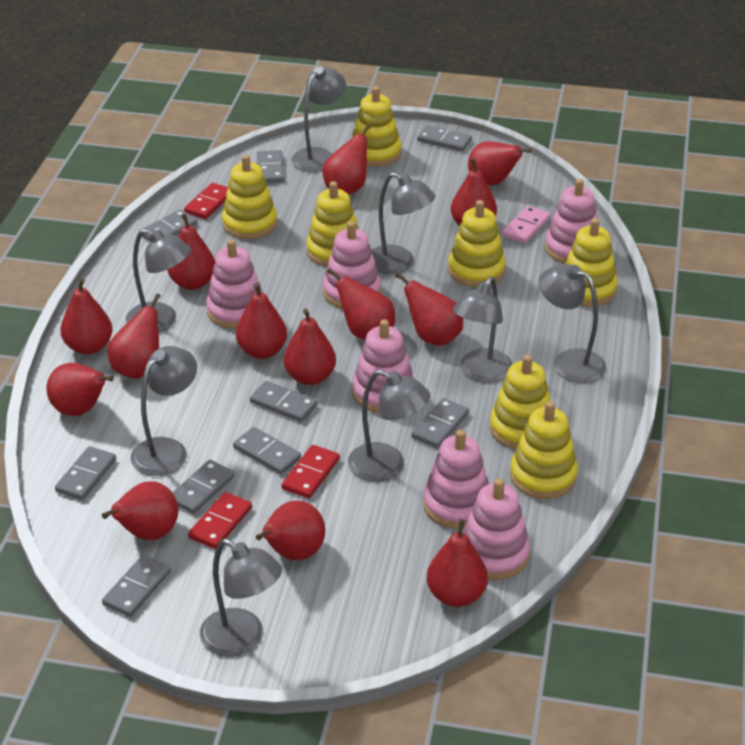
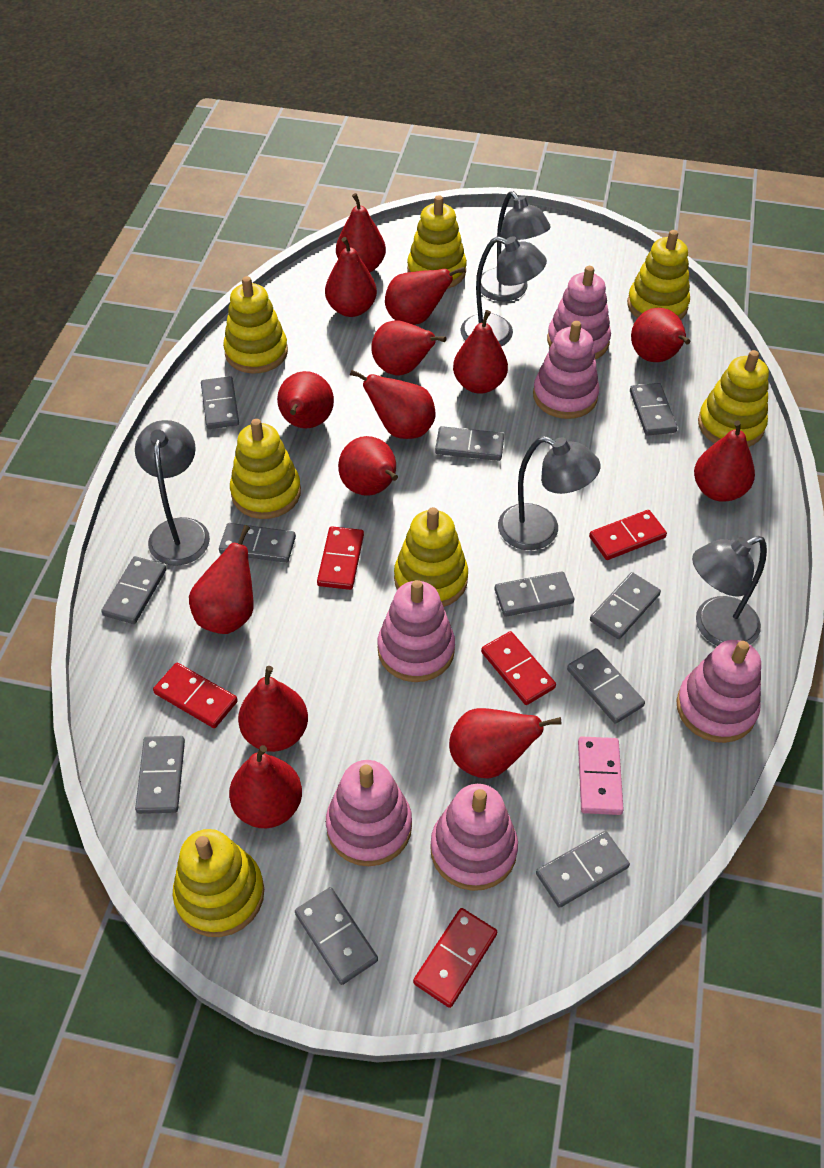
grey domino: [55,446,116,500] [102,555,171,617] [139,209,197,242] [172,460,235,514] [233,427,301,474] [250,381,317,422] [257,150,284,183] [411,398,469,448] [417,125,472,151] = 9 -> [101,556,167,624] [135,736,185,814] [201,376,239,429] [219,523,296,563] [295,887,378,985] [435,426,504,461] [494,571,574,617] [536,831,630,908] [567,648,645,724] [590,572,661,639] [630,383,677,436] = 11
grey lamp: [126,229,191,333] [130,346,197,476] [200,539,282,657] [291,67,346,172] [348,370,430,482] [372,172,435,274] [453,276,513,383] [539,264,606,383] = 8 -> [135,420,210,566] [460,236,547,346] [481,191,551,301] [498,436,601,550] [692,536,767,646] = 5
red domino: [184,183,229,219] [188,492,252,549] [281,445,340,499] = 3 -> [153,663,238,728] [317,526,364,590] [413,908,497,1008] [481,631,556,705] [589,510,667,560] = 5

